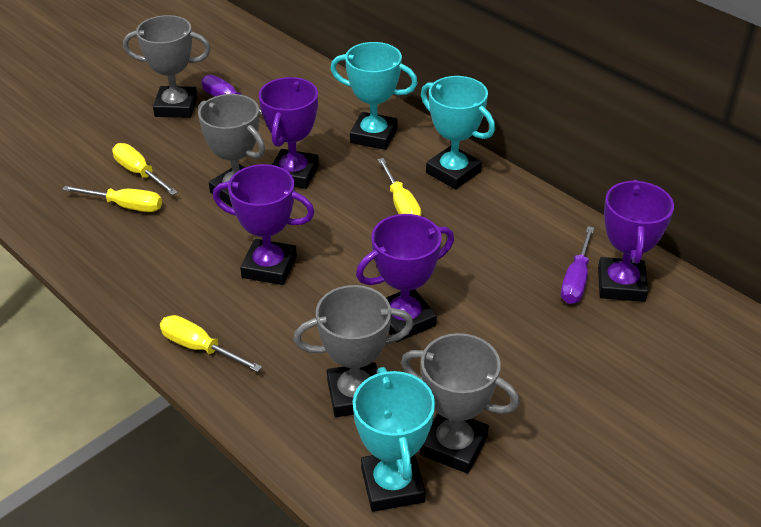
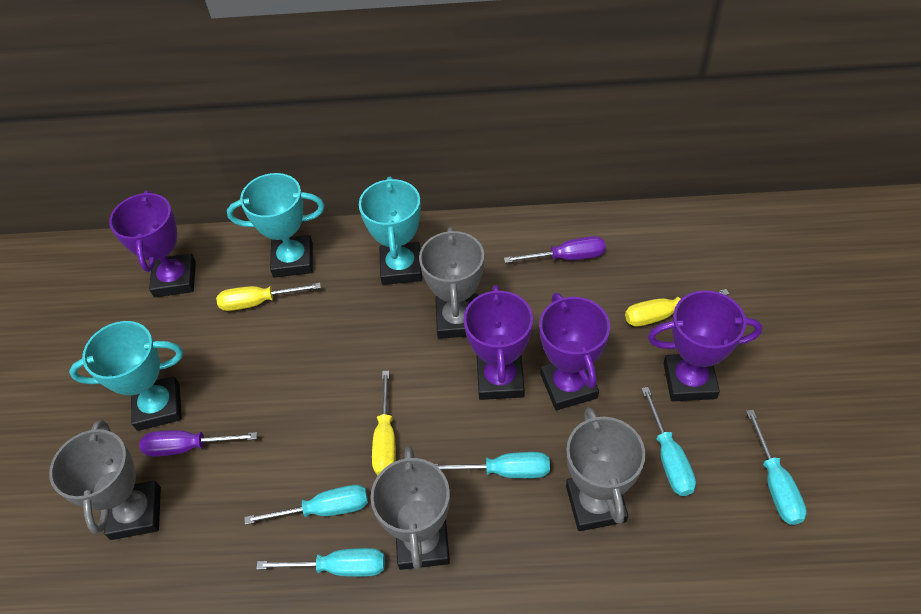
turquoise screwdriver: none = 0 -> [244,485,368,525] [256,548,385,577] [434,452,550,478] [641,387,696,496] [746,410,807,525] = 5
yellow screwdriver: [62,186,162,212] [112,143,178,195] [160,315,262,372] [378,158,421,216] = 4 -> [216,283,321,311] [372,371,396,476] [625,289,729,327] = 3

